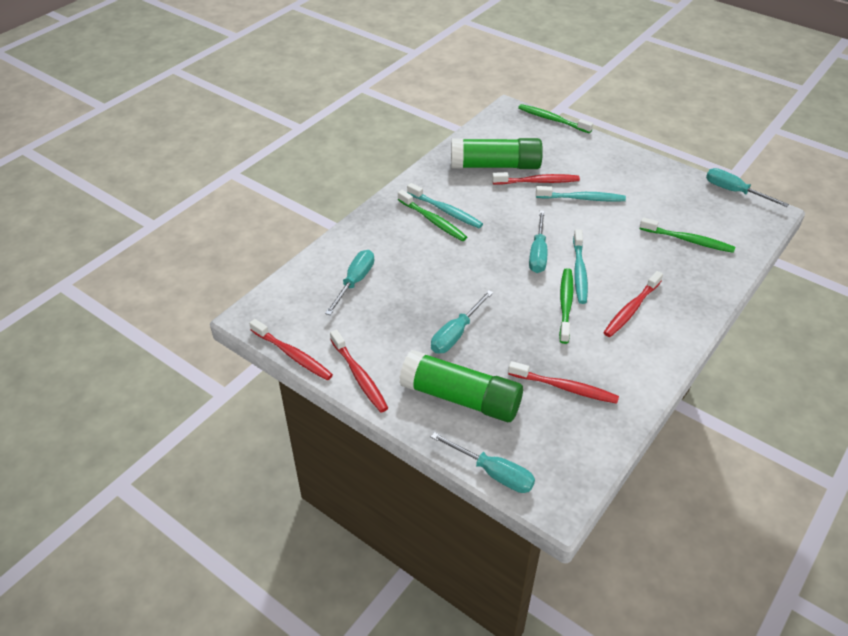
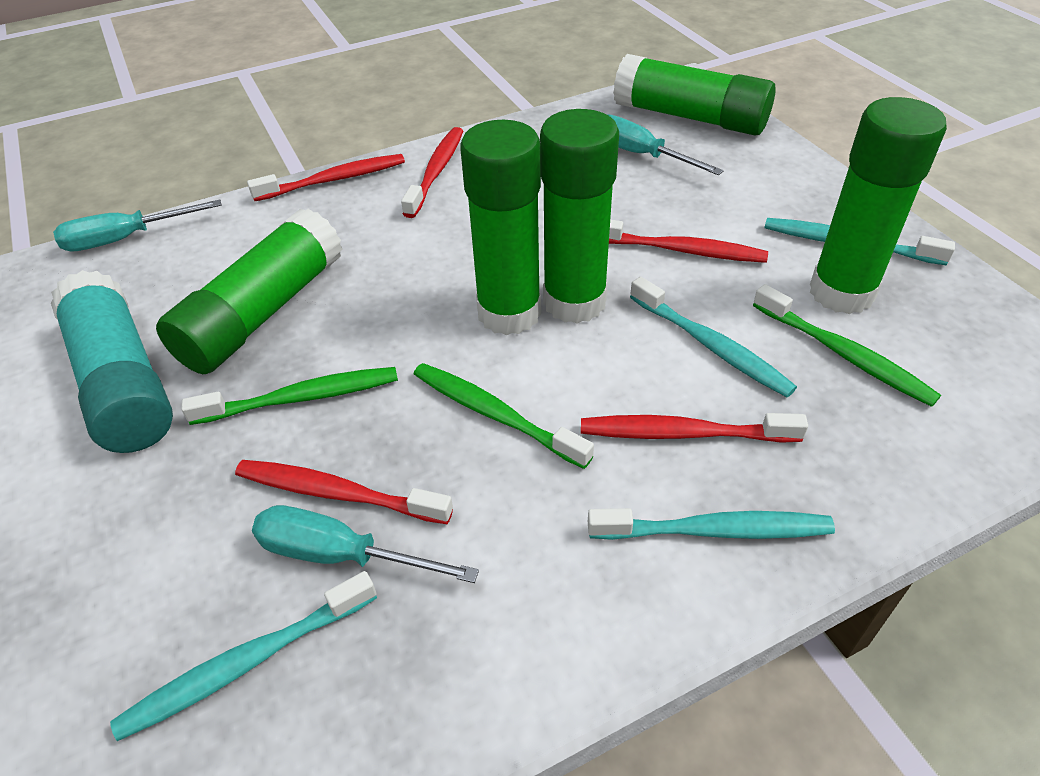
green glue stick: [399,350,523,422] [451,138,543,169] = 2 -> [156,208,343,374] [460,120,541,335] [540,109,619,324] [613,54,776,136] [810,97,947,314] = 5
green toothbrush: [398,190,467,241] [518,104,593,133] [559,268,573,344] [640,217,735,253] = 4 -> [181,367,398,425] [414,363,594,469] [753,284,941,407] = 3
turquoise glue stick: none = 0 -> [51,270,173,453] = 1
turquoise screwdriver: [325,250,374,315] [431,290,493,354] [431,432,535,493] [529,211,547,273] [706,168,789,207] = 5 -> [53,199,222,252] [252,505,479,583] [606,114,724,175] = 3
turquoise toothbrush: [407,183,483,228] [536,186,626,202] [573,229,588,304] = 3 -> [110,571,377,741] [588,508,835,540] [630,277,797,397] [764,218,955,265] = 4

